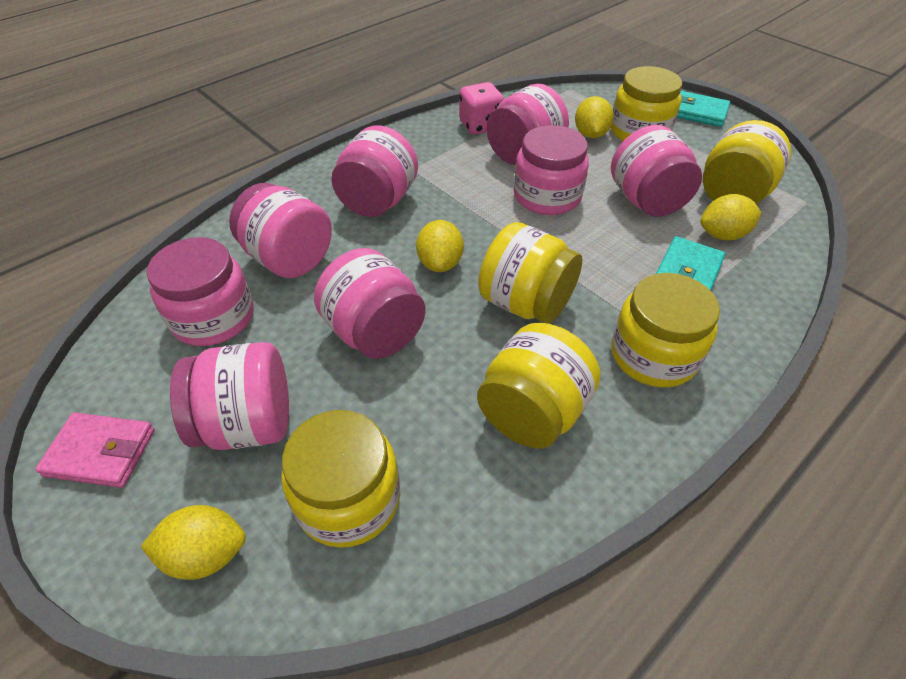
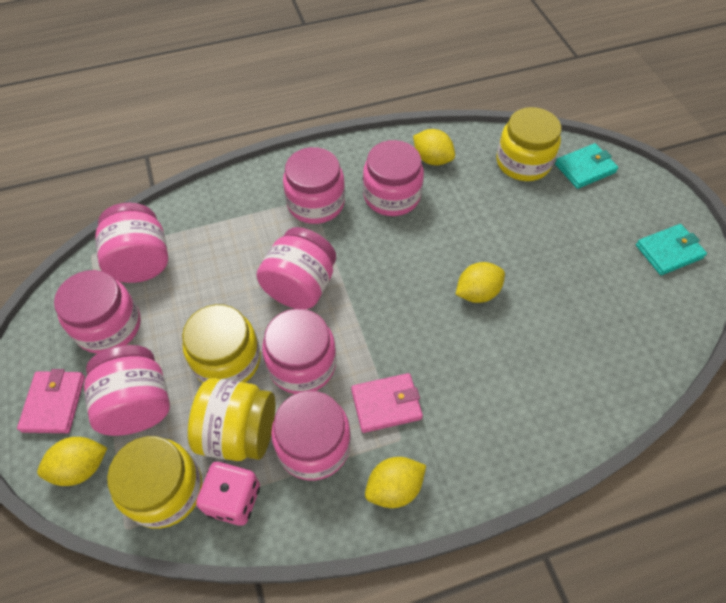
pink wallet: [35,412,155,488] = 1 -> [17,369,85,433] [351,373,423,433] = 2
yellow jar: [281,410,400,548] [477,323,601,449] [478,222,583,323] [611,66,682,141] [611,273,720,388] [703,120,791,204] = 6 -> [107,436,202,529] [182,304,261,383] [188,378,276,461] [496,107,561,181] = 4

